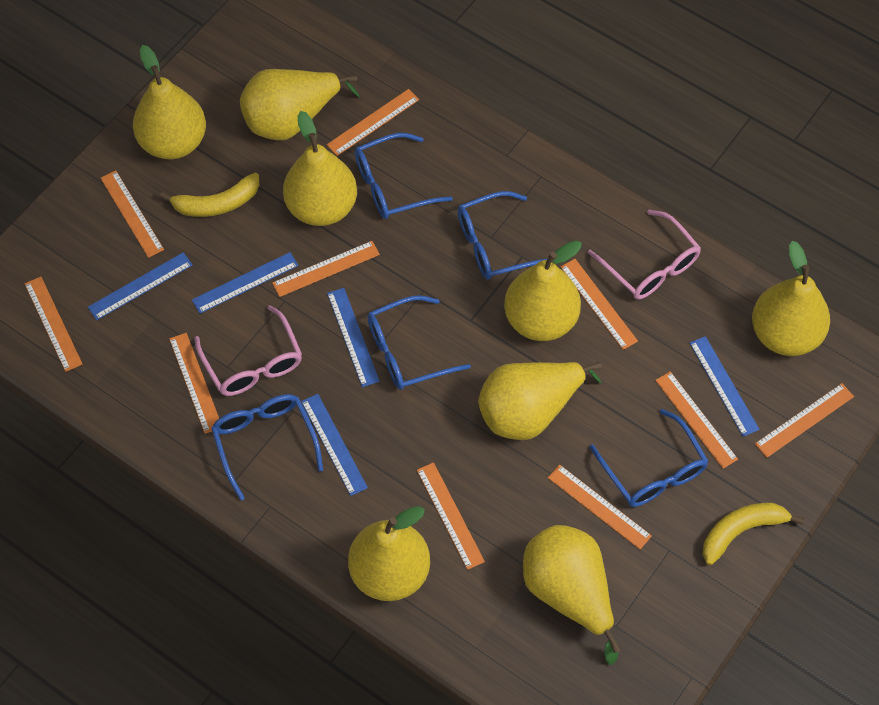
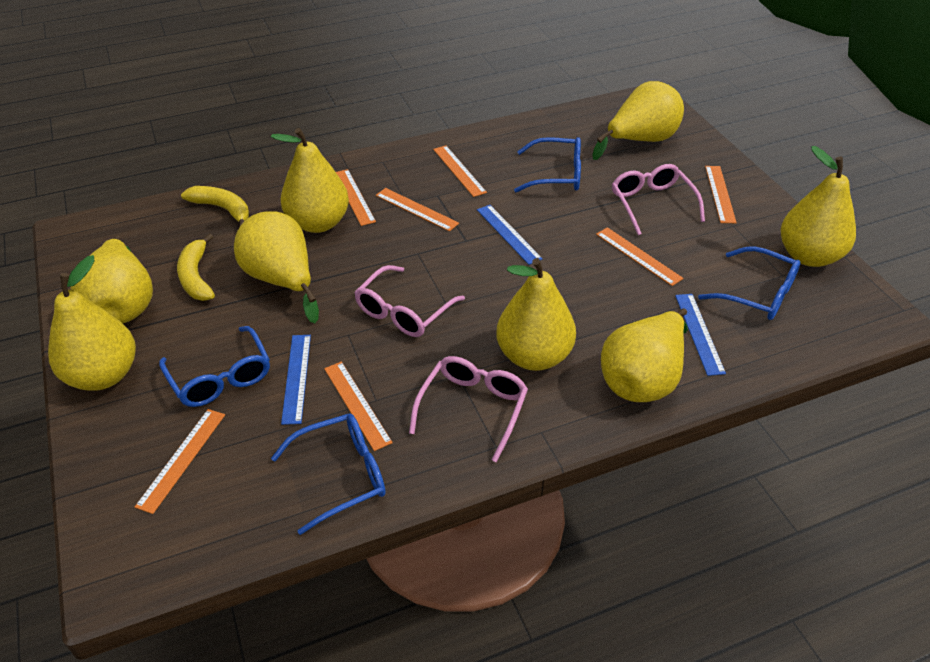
blue glasses: [211,394,323,501] [355,133,453,219] [367,295,471,390] [458,191,547,280] [589,409,708,507] = 5 -> [159,326,270,407] [271,413,386,535] [514,137,581,192] [698,247,801,320] = 4
blue ruler: [88,252,192,320] [192,252,299,314] [301,394,368,496] [327,288,380,387] [689,336,760,437] = 5 -> [281,335,311,425] [477,205,543,265] [675,294,726,376] = 3
orange ruler: [24,277,83,372] [100,170,164,258] [169,333,219,434] [272,241,380,297] [327,89,419,156] [417,462,485,570] [548,464,652,549] [561,259,638,350] [655,371,738,469] [755,383,854,458] = 10 -> [135,409,225,514] [324,362,393,451] [336,169,376,226] [376,188,459,231] [433,145,487,197] [596,227,684,286] [705,166,737,223] = 7
pink glasses: [194,305,302,396] [588,210,701,300] = 2 -> [354,265,465,337] [409,356,528,463] [612,164,705,235] = 3

